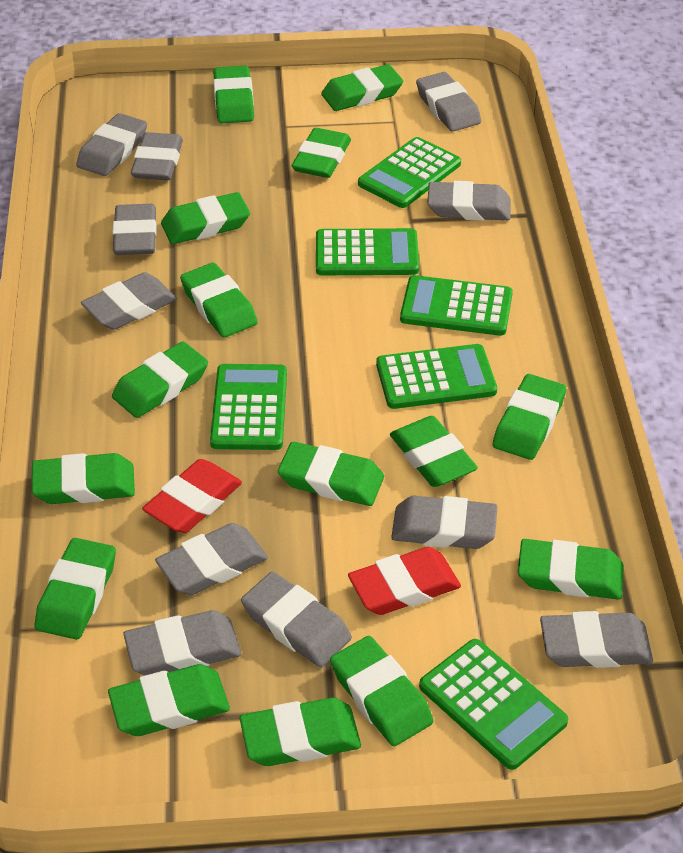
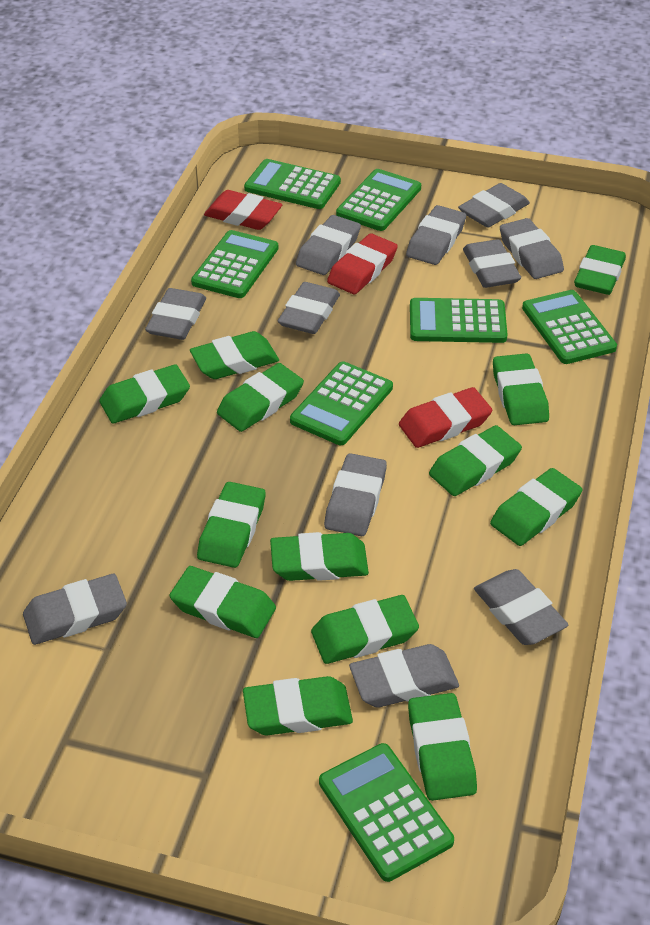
green calculator: [210,364,287,450] [316,228,419,275] [358,137,461,208] [376,344,497,409] [400,275,513,336] [419,639,568,770] = 6 -> [191,230,279,298] [244,159,341,209] [290,361,393,445] [319,743,454,882] [336,169,421,231] [410,298,508,343] [522,290,617,364] = 7
green eraser: [32,453,135,504] [34,538,116,640] [108,664,230,736] [112,341,208,418] [161,192,250,244] [180,263,258,337] [213,66,254,123] [240,698,361,766] [278,442,384,506] [292,128,351,178] [321,64,403,111] [330,636,433,746] [390,416,478,487] [493,374,566,460] [518,539,624,600] = 15 -> [99,364,190,424] [169,566,276,638] [190,331,279,379] [197,482,266,568] [217,363,304,432] [243,676,353,736] [270,532,369,581] [311,595,419,664] [408,693,477,801] [429,425,522,496] [490,468,582,546] [493,353,549,425] [574,245,626,295] = 13
red eraser: [142,459,242,533] [348,547,461,615] = 2 -> [204,190,283,230] [327,233,398,294] [399,387,492,448] = 3

